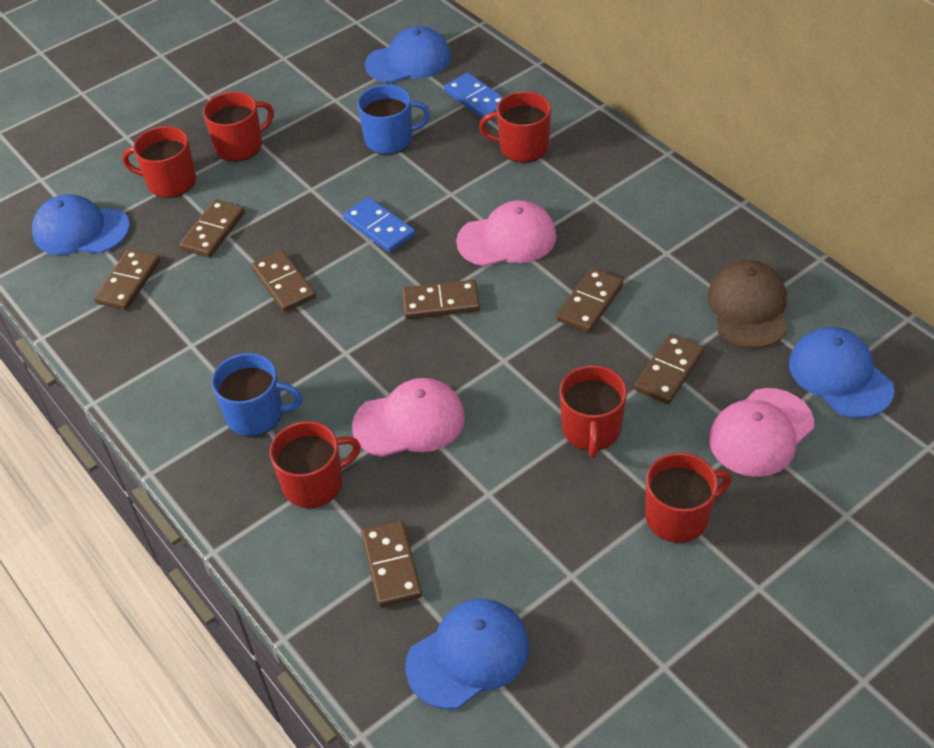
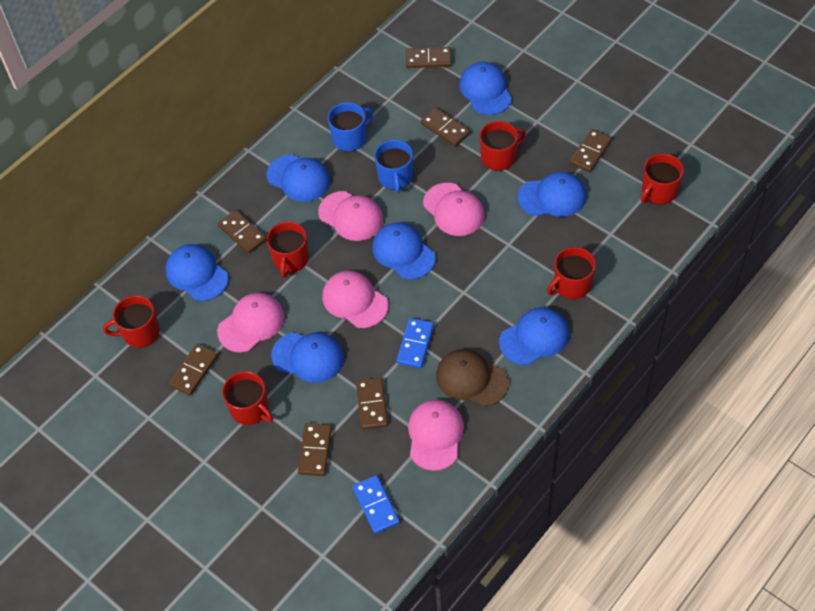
blue cap: [32,194,130,255] [365,26,451,83] [405,599,529,709] [789,327,895,419] = 4 -> [166,244,229,301] [267,154,330,202] [271,332,344,383] [372,222,436,279] [459,62,512,115] [499,307,569,365] [518,172,586,217] = 7
pink cap: [352,378,465,457] [456,200,557,266] [709,388,814,477] = 3 -> [217,293,285,353] [318,191,383,241] [322,271,388,328] [408,400,464,471] [423,183,485,236] = 5

